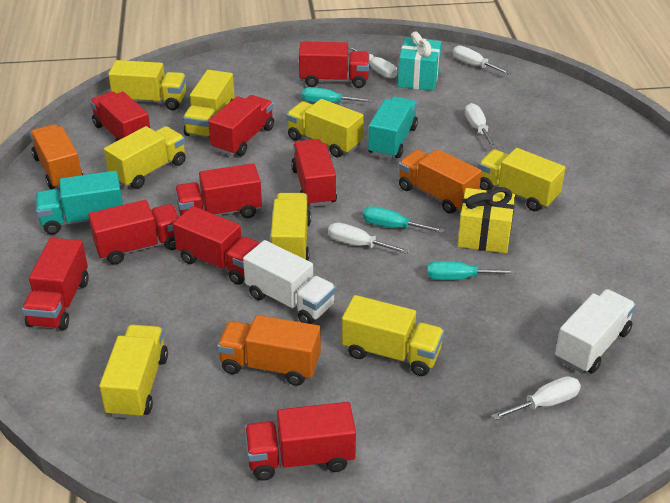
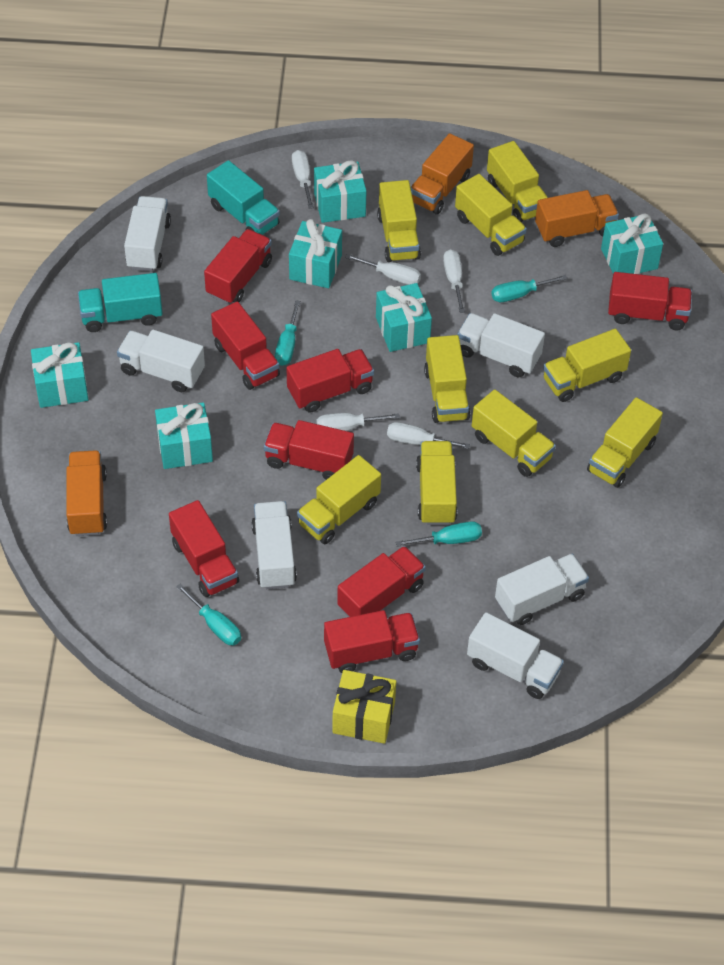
red truck: [22,238,89,330] [88,200,179,265] [90,91,150,141] [173,206,260,285] [175,163,262,218] [208,95,274,156] [245,402,356,481] [291,139,337,207] [299,41,369,88] = 9 -> [169,500,239,597] [204,229,272,304] [211,301,280,390] [264,420,354,480] [287,349,374,413] [324,610,420,673] [337,546,426,617] [608,272,692,330] = 8
turquoise gift: [398,31,441,91] = 1 -> [31,342,88,408] [155,402,213,469] [289,219,342,288] [314,160,366,223] [376,283,432,352] [601,214,663,274] = 6
turquoise screwdriver: [302,87,373,103] [363,206,444,233] [427,261,516,280] = 3 -> [176,583,241,646] [275,300,301,366] [396,521,482,547] [491,275,568,302] = 4
white truck: [243,240,336,324] [555,289,636,374] = 2 -> [117,330,205,392] [124,196,171,271] [251,501,297,589] [457,313,545,377] [467,612,564,699] [495,554,589,625] = 6
yellow truck: [99,325,168,419] [104,126,186,189] [108,60,186,110] [183,70,235,138] [271,193,311,261] [286,99,364,158] [342,295,444,376] [478,148,565,211] = 8 -> [297,455,381,544] [377,180,421,262] [416,441,457,525] [424,335,471,423] [455,174,527,256] [472,389,556,477] [487,141,548,222] [543,329,631,402] [587,397,663,488] = 9

